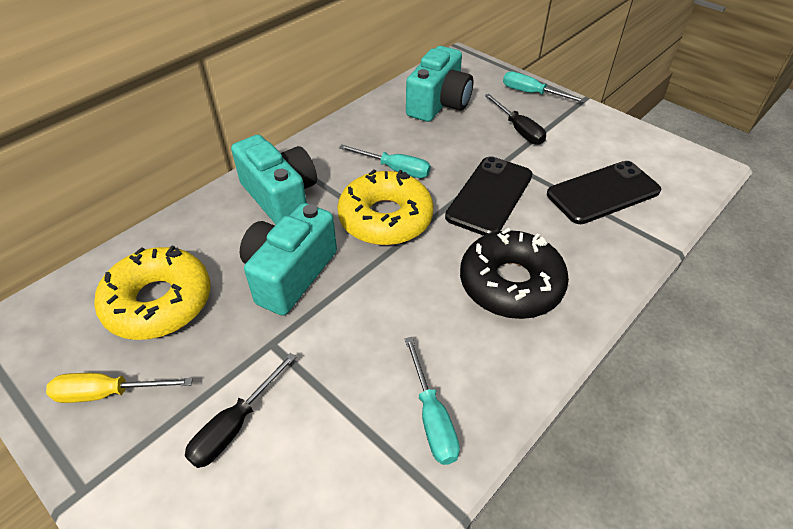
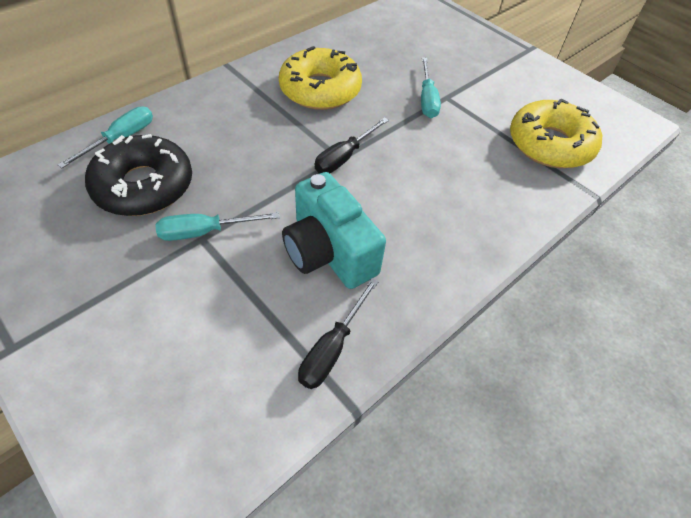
black phone: [445,156,533,236] [547,161,661,224] = 2 -> none = 0
turquoise camera: [231,135,317,224] [240,203,337,315] [406,46,473,122] = 3 -> [282,172,386,289] = 1
yellow screwdriver: [46,373,193,403] = 1 -> none = 0

